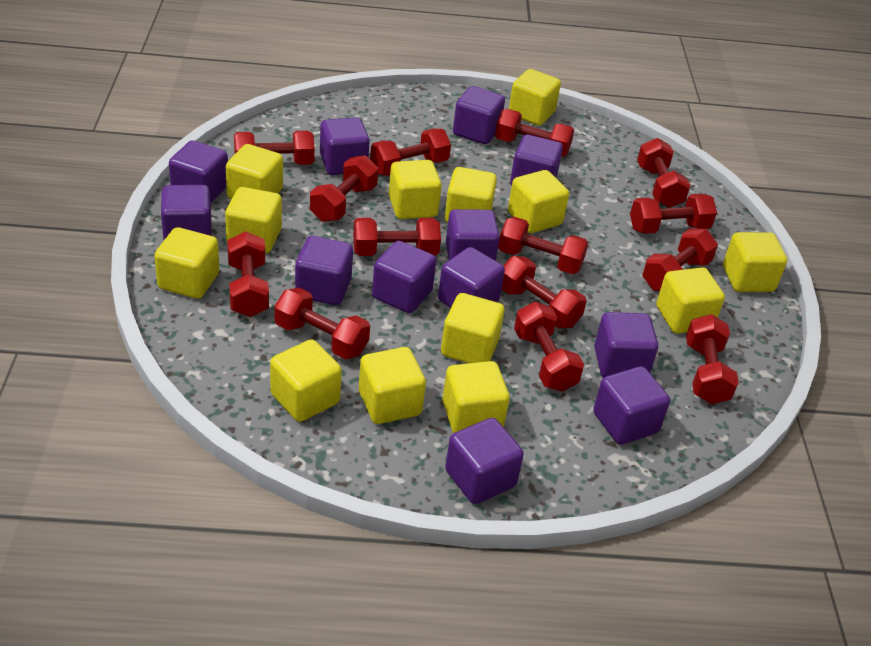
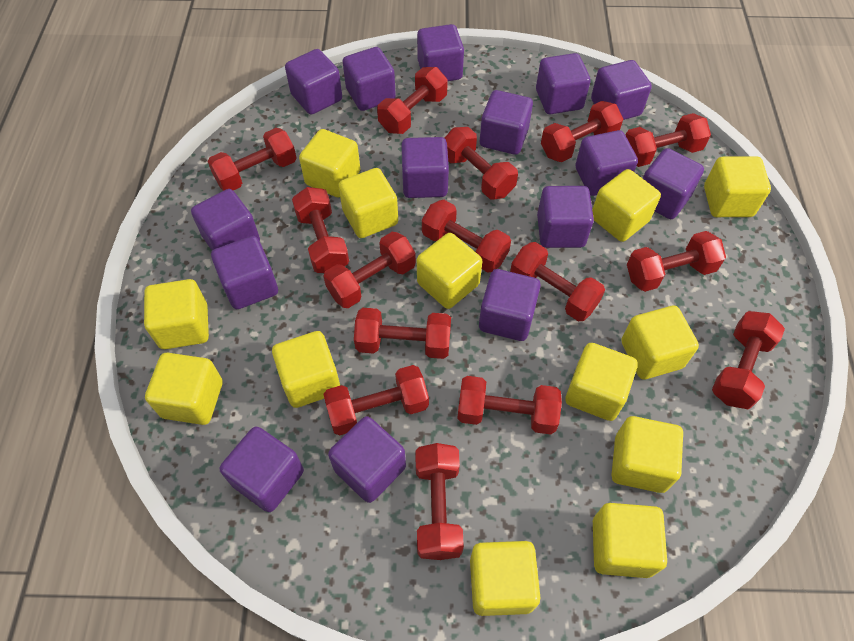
purple cube: [161,185,212,241] [169,140,228,203] [295,236,353,305] [320,117,370,175] [372,241,436,313] [438,247,505,308] [445,418,524,504] [446,209,500,261] [453,86,505,144] [510,135,563,186] [593,366,670,445] [594,312,658,377] = 12 -> [191,189,260,251] [211,236,278,309] [220,426,304,512] [285,49,342,114] [328,416,406,503] [343,47,396,111] [401,137,449,198] [417,24,464,81] [479,269,541,341] [480,90,533,155] [536,53,591,114] [537,186,594,248] [575,130,638,196] [591,60,652,120] [643,148,704,219] = 15
red dumbbell: [227,231,269,317] [234,131,315,165] [274,288,370,360] [310,155,378,222] [353,218,441,256] [370,128,451,176] [495,109,574,157] [498,217,588,274] [501,256,587,328] [514,302,584,392] [630,194,717,234] [637,138,691,208] [642,229,718,291] [686,314,739,404] = 14 -> [208,128,297,191] [292,187,349,273] [323,232,416,308] [323,365,429,435] [354,308,451,359] [377,67,448,134] [415,443,464,560] [422,200,511,272] [445,127,518,200] [457,376,562,434] [510,242,605,321] [541,101,623,162] [625,113,711,167] [627,231,726,292] [712,311,785,409] = 15

